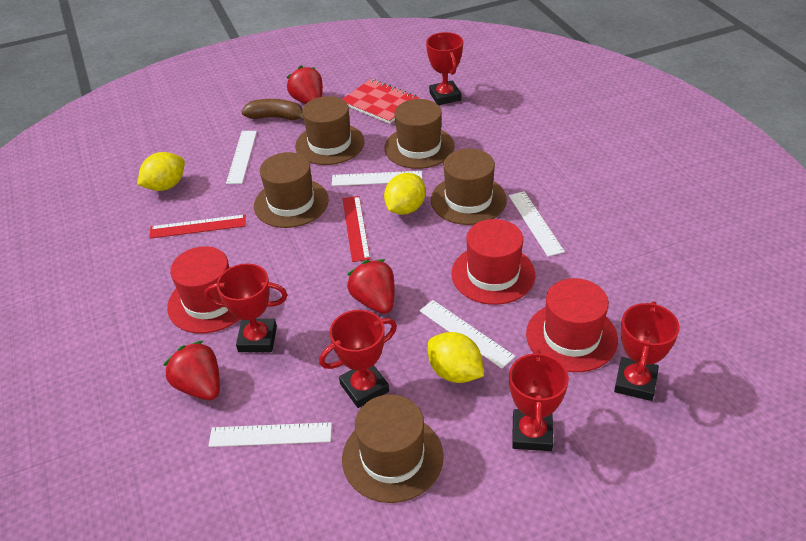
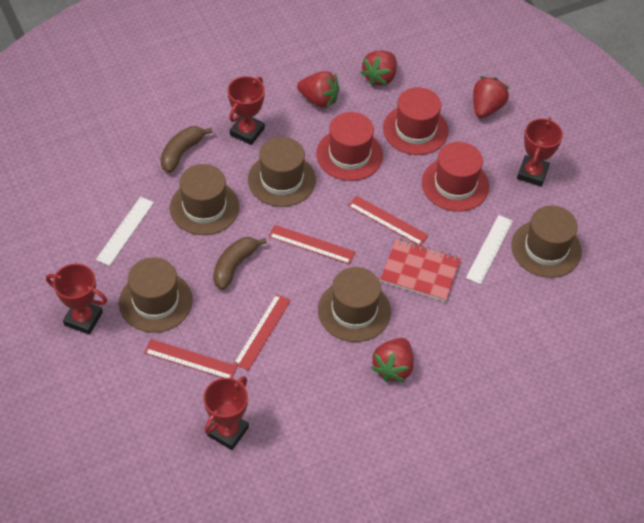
brown banana: [241,99,304,120] = 1 -> [160,126,213,173] [213,237,267,290] = 2
red ruler: [149,214,246,239] [343,196,370,262] = 2 -> [144,339,237,378] [233,294,291,371] [269,225,355,264] [348,196,429,246] = 4
red strawberry: [164,340,220,400] [287,66,323,104] [347,259,395,314] = 3 -> [297,71,340,108] [360,51,397,86] [371,338,414,382] [473,77,509,118] = 4
red trophy: [205,263,287,352] [319,310,397,408] [426,32,463,105] [509,349,569,451] [614,301,680,401] = 5 -> [46,264,107,335] [203,376,249,450] [228,76,265,145] [517,117,563,187] = 4
white ruler: [209,422,332,447] [226,131,257,184] [332,171,422,186] [419,300,515,369] [509,191,565,257] = 5 -> [96,197,154,266] [466,215,513,284] = 2
yellow lemon: [137,152,185,191] [384,173,426,215] [428,332,484,383] = 3 -> none = 0

